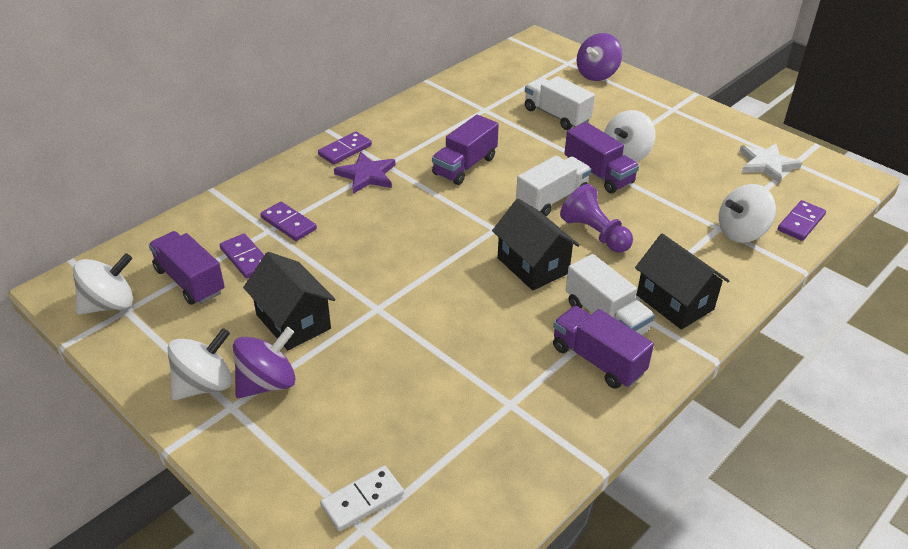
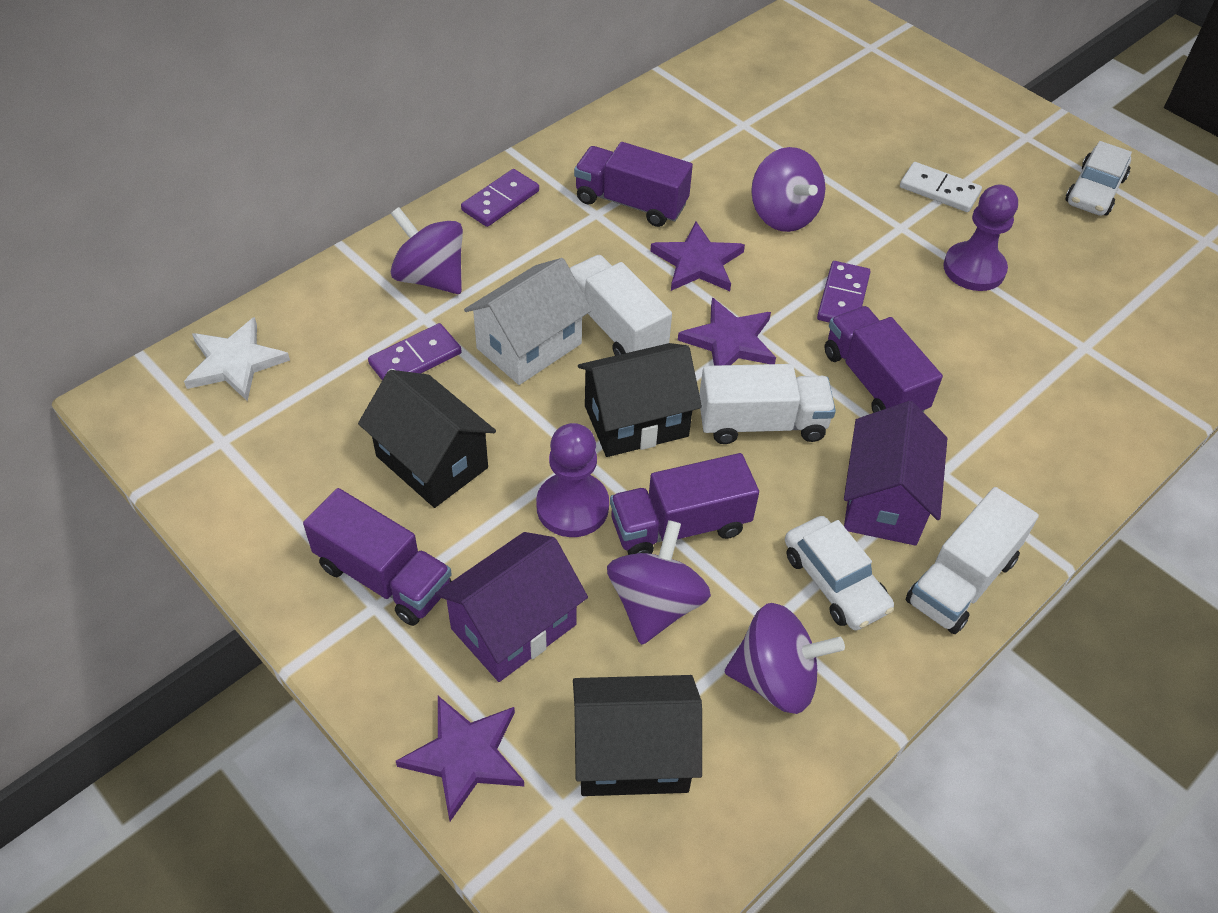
purple domino: [219,234,264,279] [260,202,317,241] [318,132,372,165] [778,200,826,241] = 4 -> [368,323,462,380] [461,169,539,227] [817,261,871,322] = 3
purple house: none = 0 -> [435,532,588,682] [844,401,947,546] = 2
purple pawn: [560,184,633,253] = 1 -> [536,423,609,537] [943,184,1018,291] = 2
purple spinning top: [233,327,296,398] [577,33,622,81] = 2 -> [391,207,463,294] [607,520,711,645] [725,603,845,714] [751,147,825,232] = 4
purple star: [334,152,395,194] = 1 -> [396,696,524,821] [650,222,745,291] [678,298,776,366] = 3
white car: none = 0 -> [785,516,894,630] [1066,141,1132,216] = 2
white house: none = 0 -> [464,258,592,385] = 1
white spinning top: [73,253,133,315] [168,328,232,400] [604,110,655,162] [719,184,776,243] = 4 -> none = 0

